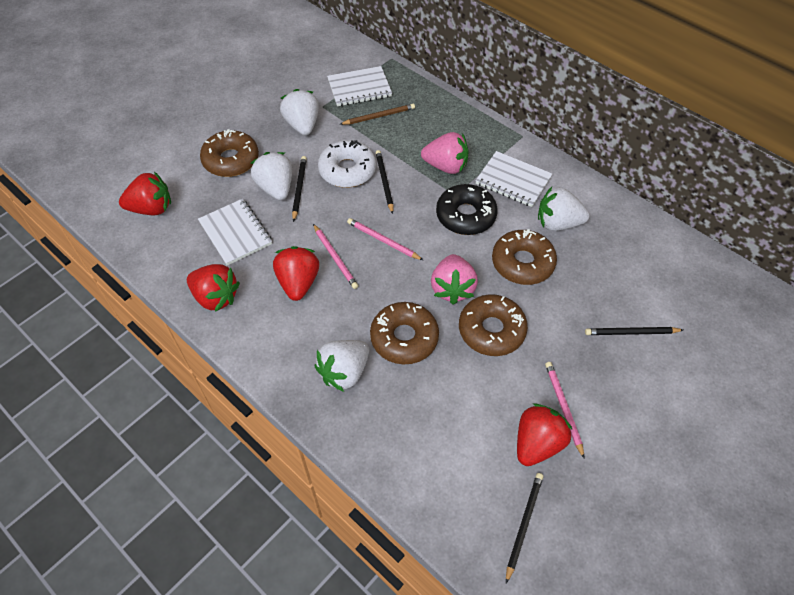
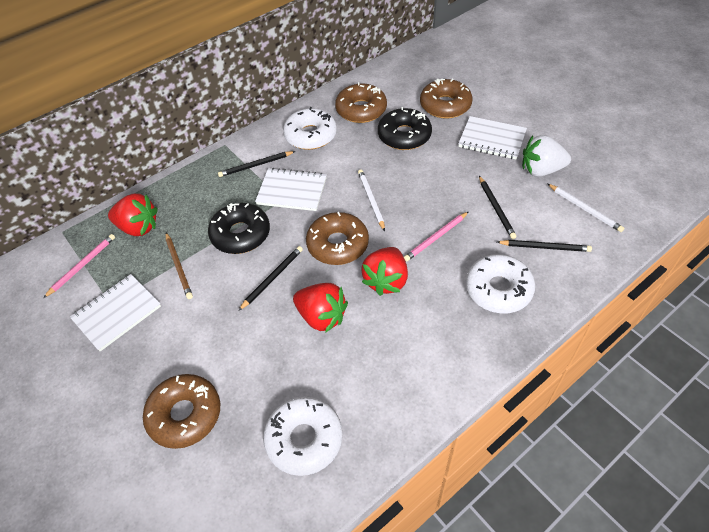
black donut: [436,184,498,235] = 1 -> [208,203,270,254] [378,107,432,150] = 2
pink pencil: [313,224,358,289] [347,218,423,260] [545,362,584,458] = 3 -> [43,234,115,298] [404,212,468,262] = 2
pink strawberry: [421,132,468,174] [431,254,478,305] = 2 -> none = 0
red strawberry: [119,172,171,215] [187,264,240,312] [273,246,319,301] [517,403,573,466] = 4 -> [108,194,158,236] [293,283,348,333] [361,247,408,296] = 3
white donut: [318,140,376,188] = 1 -> [263,397,342,476] [283,107,337,150] [466,254,535,313] = 3
white pencil: none = 0 -> [358,170,385,231] [548,184,624,232] = 2
white strawberry: [251,152,292,200] [280,89,319,135] [315,340,369,392] [538,187,589,231] = 4 -> [522,135,571,176] = 1

